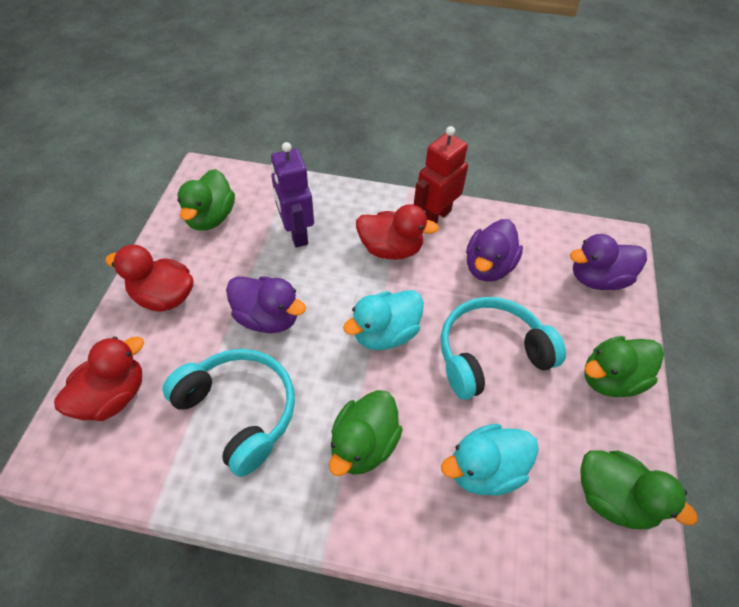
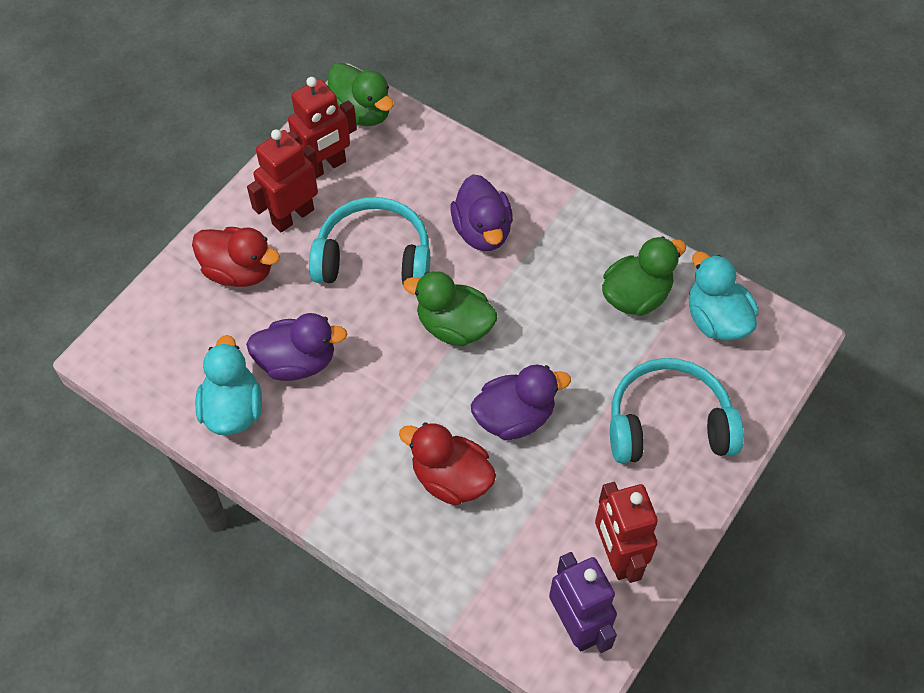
green duck: [177,169,235,231] [329,390,403,476] [580,450,697,529] [584,336,664,397] = 4 -> [328,63,394,126] [403,271,498,346] [602,236,686,316] = 3
red duck: [54,336,144,421] [105,244,194,312] [356,204,439,260] = 3 -> [192,227,280,287] [399,422,496,505] = 2
red robot: [414,126,468,224] = 1 -> [247,129,319,233] [288,77,357,178] [595,482,658,583] = 3

